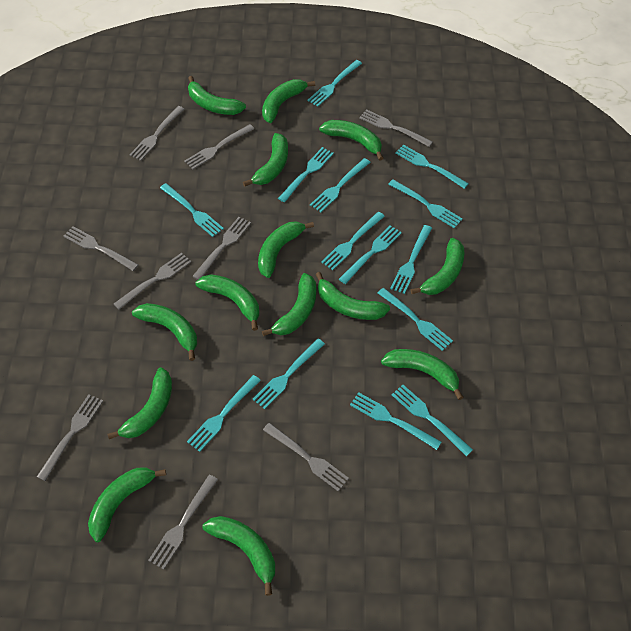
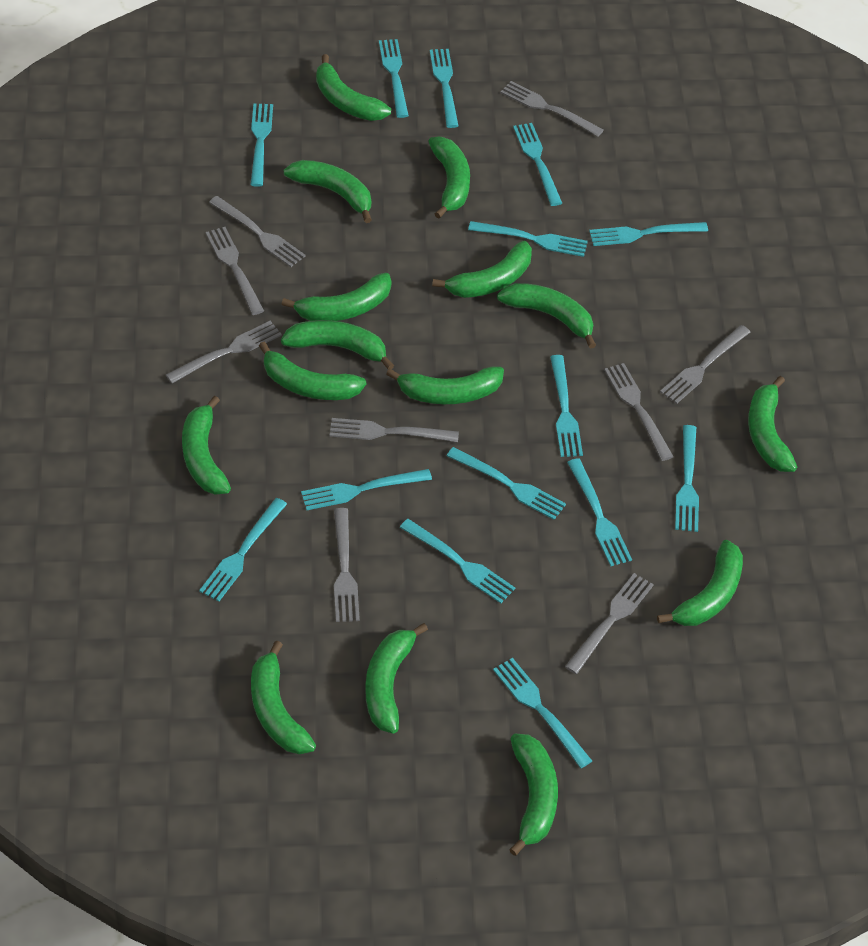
green banana: [88,467,166,542] [108,368,172,439] [132,303,197,361] [188,76,246,115] [195,274,259,331] [203,516,275,596] [243,133,288,186] [258,221,314,278] [262,79,315,123] [262,273,316,336] [316,272,390,320] [319,120,383,161] [381,349,463,400] [411,238,464,295] = 14 -> [182,396,231,495] [251,640,316,754] [259,342,366,400] [281,273,391,321] [281,320,394,370] [284,160,372,223] [316,54,391,121] [365,623,428,733] [386,367,504,404] [428,137,470,219] [432,241,532,298] [497,283,596,349] [509,733,558,856] [657,540,743,626] [748,376,797,472] = 15

